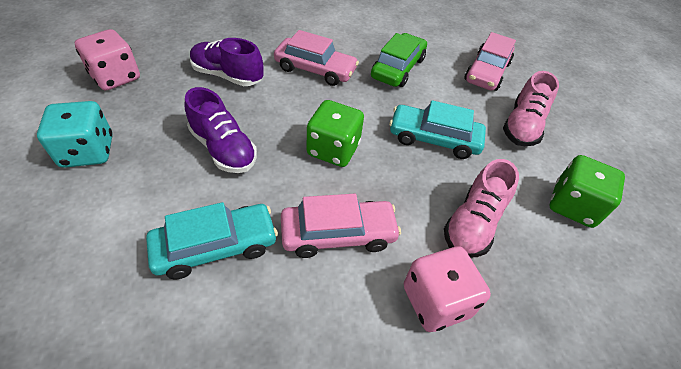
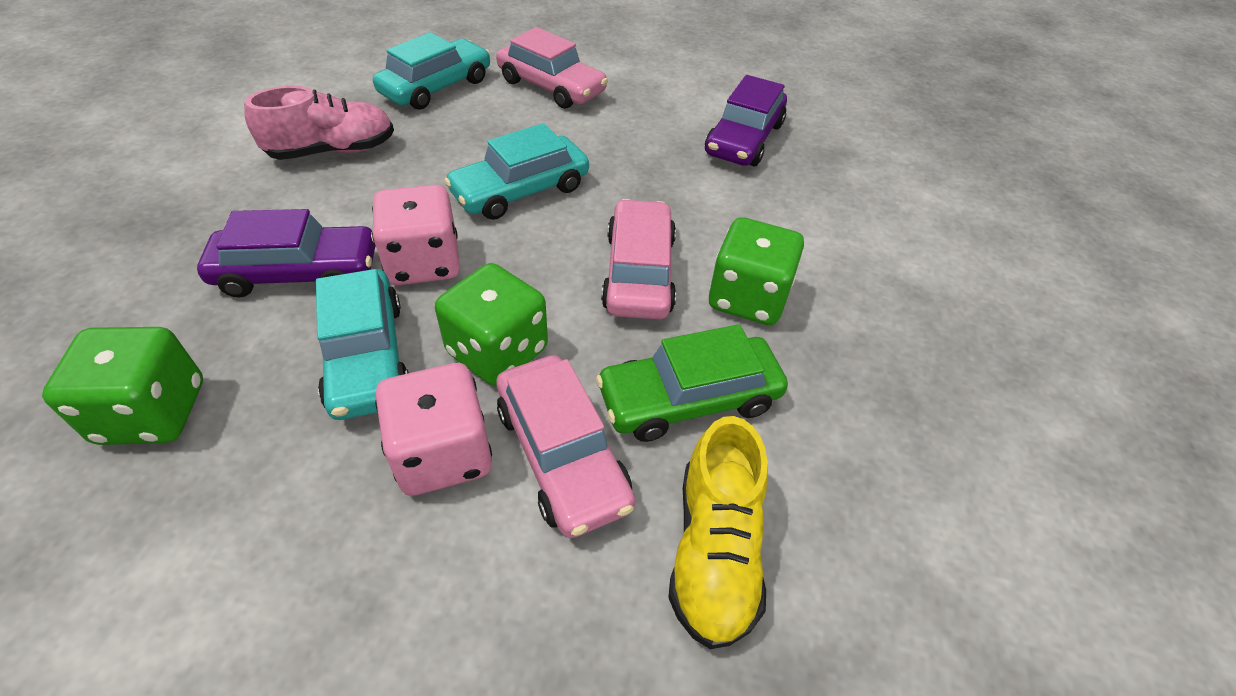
green dice: [307,100,364,167] [550,155,625,228] = 2 -> [42,327,203,445] [435,263,548,386] [709,217,804,325] = 3
pink shoe: [444,159,519,257] [503,71,559,146] = 2 -> [244,86,394,160] = 1
purple car: none = 0 -> [197,209,376,297] [705,75,787,166] = 2
purple shoe: [185,87,257,173] [190,38,264,86] = 2 -> none = 0
turquoise car: [146,202,278,279] [389,100,486,159] = 2 -> [316,269,409,420] [373,32,490,110] [444,123,589,220] = 3
turquoise dice: [37,101,113,168] = 1 -> none = 0
yellow shoe: none = 0 -> [668,416,768,649] = 1

